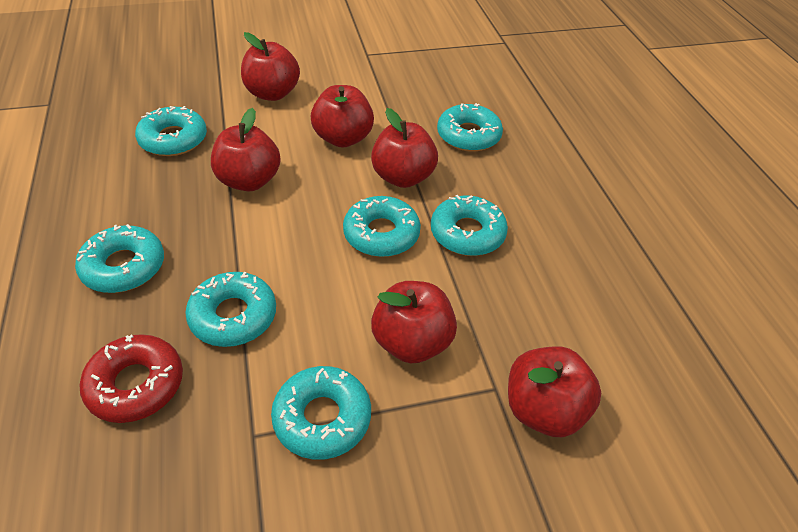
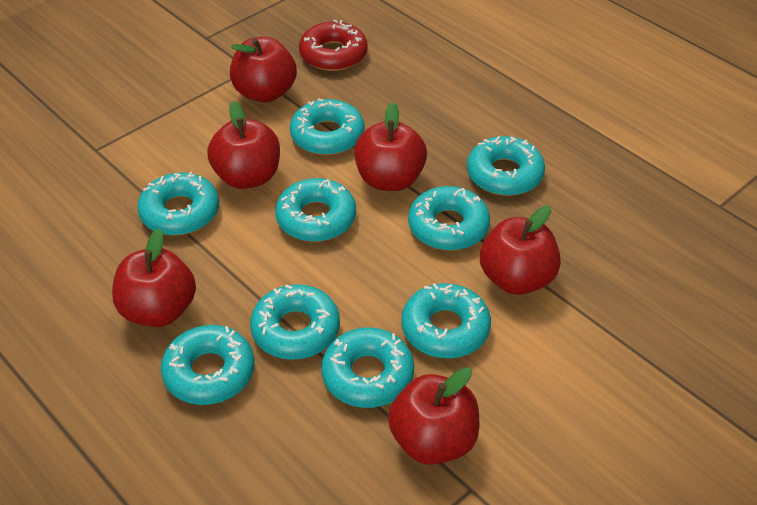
turquoise donut: [75,224,164,293] [135,106,207,156] [185,272,276,347] [271,366,371,460] [343,196,421,257] [431,195,508,256] [437,103,503,152] = 7 -> [137,172,219,235] [161,325,255,405] [250,284,340,360] [275,178,356,242] [290,98,365,155] [321,328,414,408] [401,283,491,358] [408,186,490,251] [467,136,545,196] = 9

